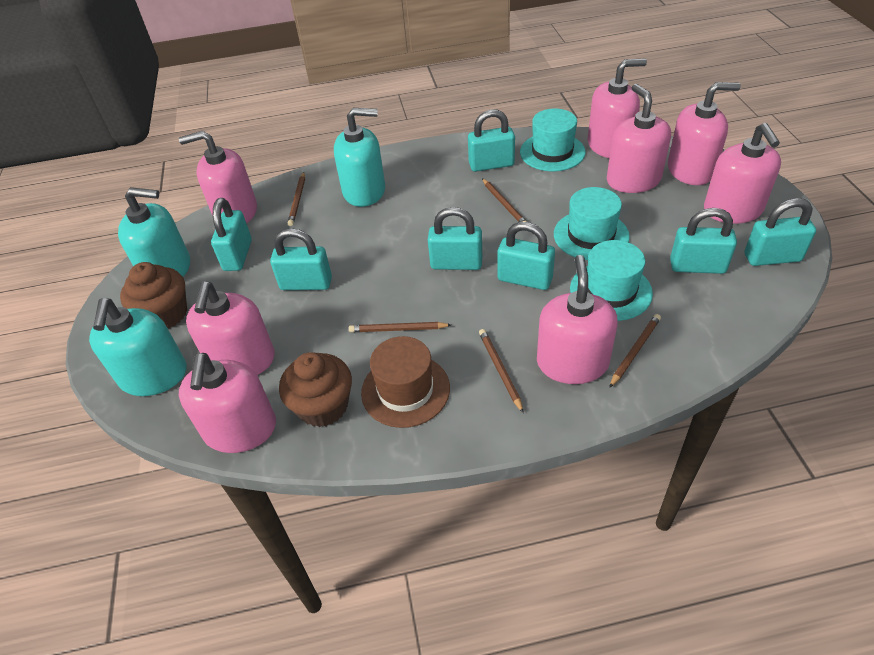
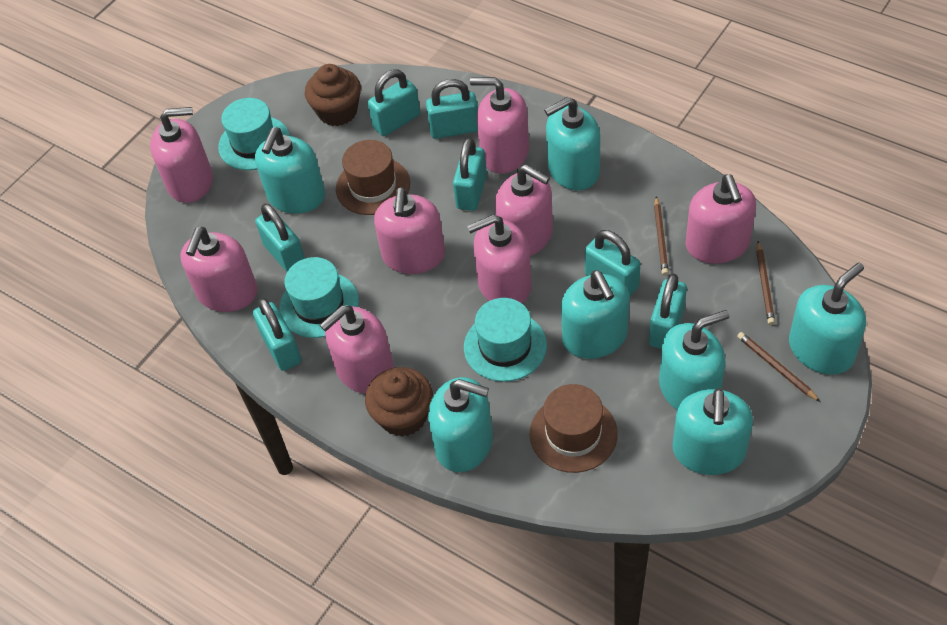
brown hat: [361,336,450,428] = 1 -> [336,140,410,215] [530,384,618,473] = 2
brown pencil: [288,172,305,226] [349,322,451,332] [479,329,524,413] [482,178,527,222] [609,314,661,388] = 5 -> [654,196,669,276] [737,332,820,402] [756,241,775,325] = 3
turquoise soap dispenser: [89,298,186,396] [118,187,190,277] [334,108,385,207] = 3 -> [255,128,325,214] [428,377,493,472] [544,97,600,190] [561,270,629,359] [659,310,729,410] [672,388,753,475] [789,263,866,375] = 7

